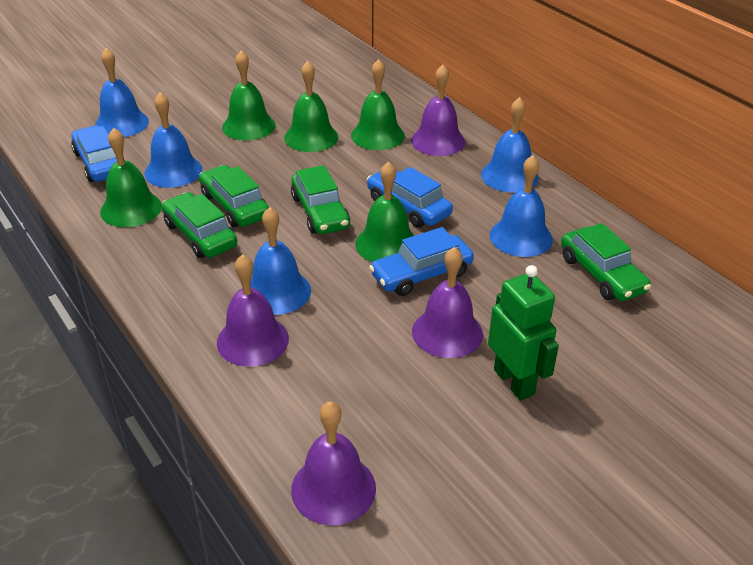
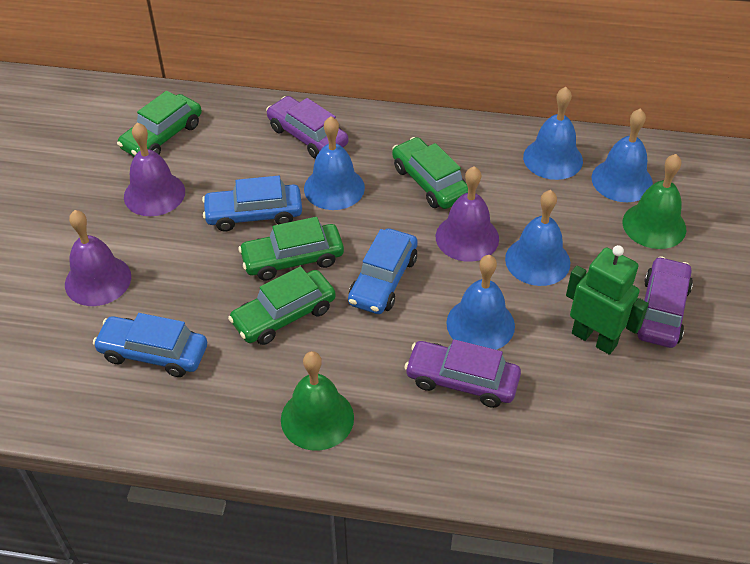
green bell: [100,128,162,227] [222,50,276,140] [284,61,338,152] [351,59,405,150] [355,162,415,262] = 5 -> [281,351,354,451] [623,154,686,249] = 2
purple bell: [217,254,289,367] [291,401,376,525] [411,65,465,156] [412,247,483,358] = 4 -> [65,210,131,306] [124,122,185,216] [436,166,499,262] = 3
purple car: none = 0 -> [266,96,348,159] [405,339,521,408] [636,256,693,348] = 3

